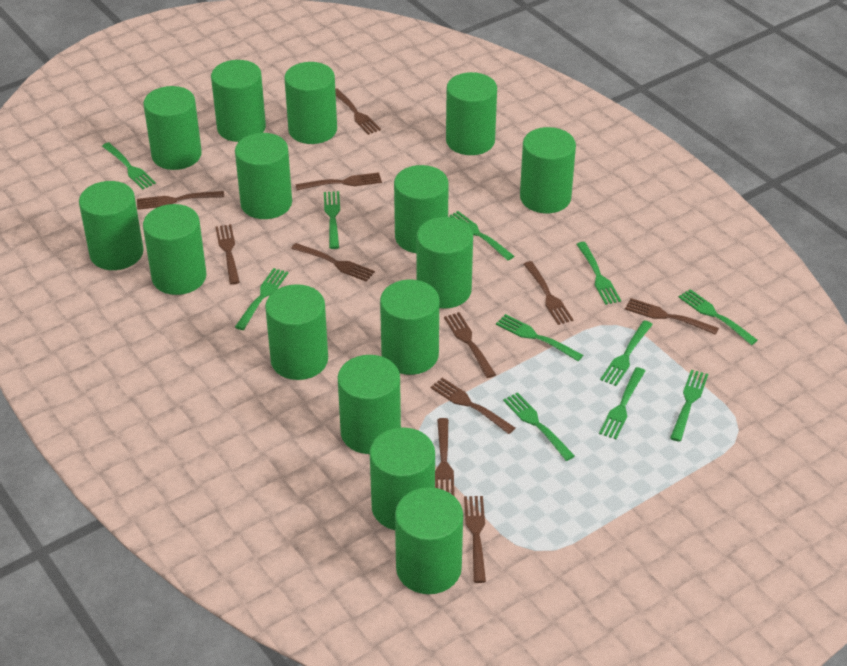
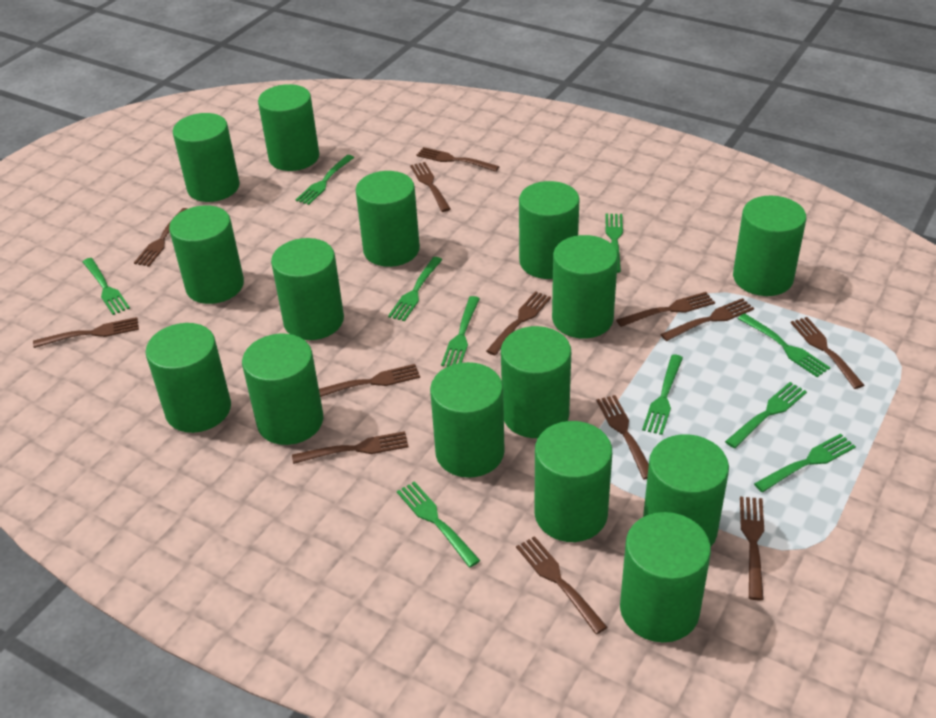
brown fork: [137,191,224,210] [216,224,240,285] [291,243,375,282] [295,172,382,190] [335,88,381,135] [431,378,515,434] [435,418,454,496] [444,312,496,378] [464,496,486,583] [524,261,573,325] [625,298,719,335] = 11 -> [33,317,139,348] [134,208,188,267] [292,431,409,464] [319,364,420,397] [410,162,451,212] [416,147,500,172] [486,291,551,355] [516,536,607,634] [596,395,649,479] [616,292,715,327] [660,298,754,341] [740,497,764,600] [791,317,864,389] = 13
green fork: [102,142,156,189] [235,268,288,330] [324,191,340,249] [449,211,514,261] [496,314,583,361] [503,392,575,461] [576,242,621,305] [599,367,645,439] [600,320,653,386] [670,370,708,442] [679,289,758,345] = 11 -> [83,258,130,315] [296,155,354,205] [388,257,443,321] [397,481,480,567] [441,296,480,367] [605,214,623,273] [642,354,683,435] [725,382,807,448] [738,313,830,377] [754,434,856,492] = 10

